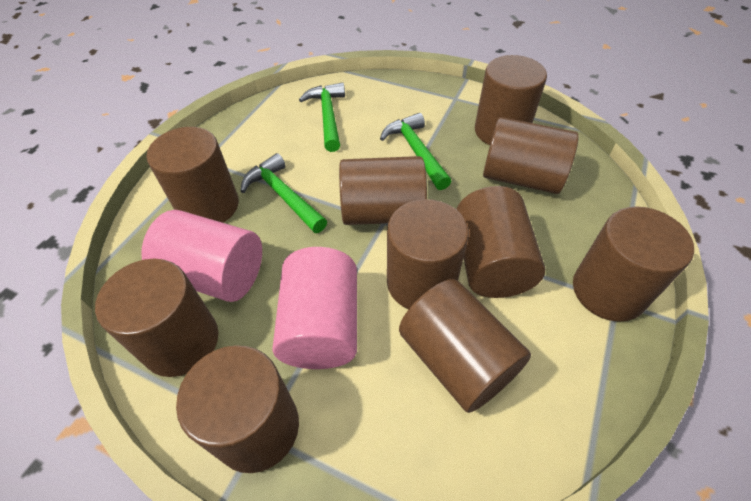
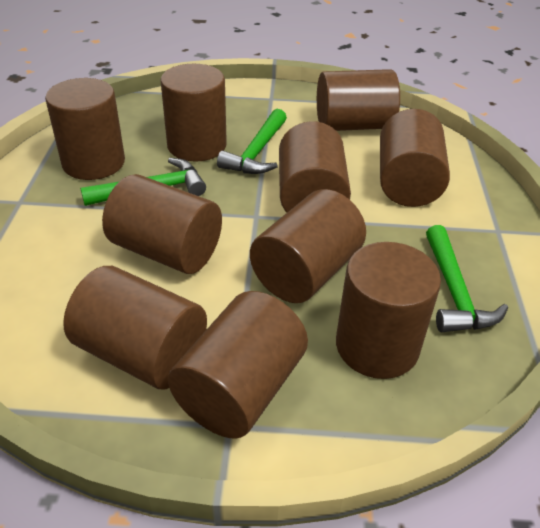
pink cylinder: [141,210,262,302] [272,247,357,369] = 2 -> none = 0

